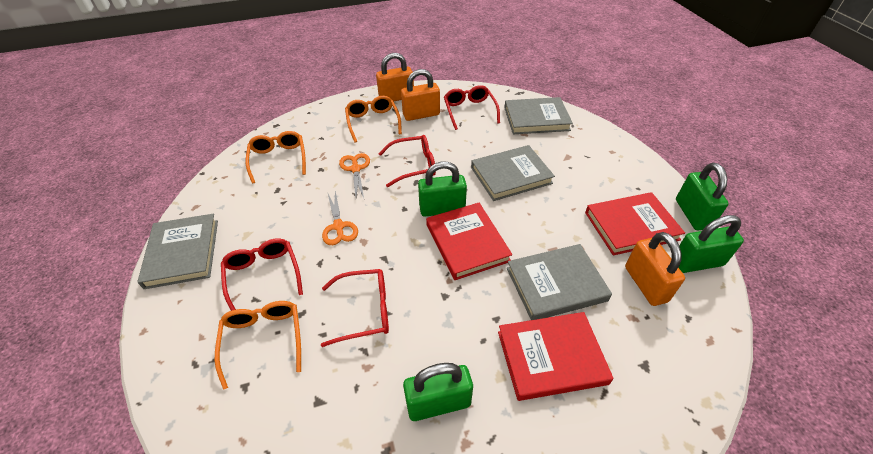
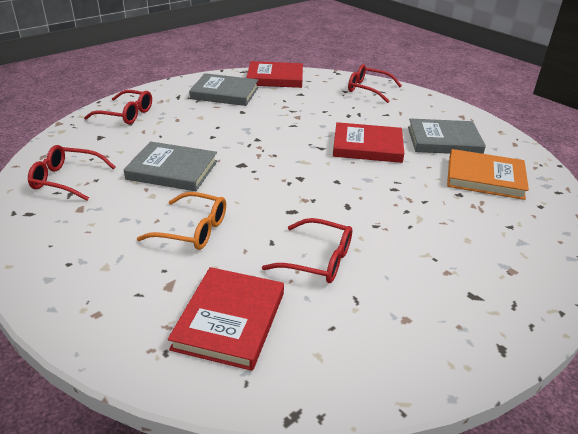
green padlock: [403,363,473,421] [418,161,467,217] [676,163,729,230] [678,215,744,273] = 4 -> none = 0
grey book: [137,214,218,289] [471,145,555,201] [504,97,573,134] [507,244,612,320] = 4 -> [124,141,217,191] [189,73,258,106] [408,119,486,154] = 3
orange book: none = 0 -> [447,149,529,200] = 1
orange glasses: [215,301,301,390] [246,131,306,184] [345,96,402,143] = 3 -> [137,192,226,250] = 1
orange padlock: [376,53,414,101] [401,69,440,121] [625,232,685,306] = 3 -> none = 0
orange scissors: [322,191,358,245] [339,153,370,198] = 2 -> none = 0

